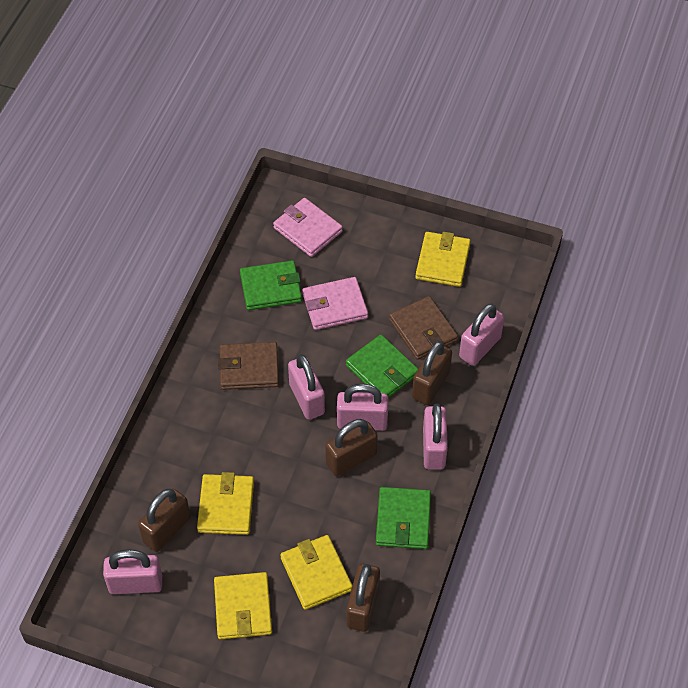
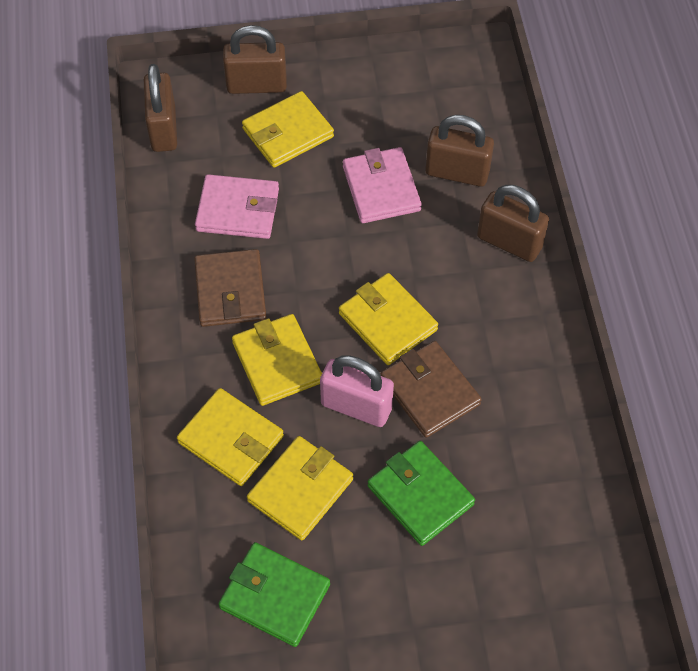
green wallet: [240,260,302,310] [346,335,418,398] [376,487,431,549] = 3 -> [219,542,330,647] [367,441,475,546] = 2
pink padlock: [103,550,162,594] [288,354,325,420] [337,384,388,431] [423,403,448,469] [459,303,504,366] = 5 -> [320,355,394,427] = 1
yellow wallet: [197,472,254,535] [214,572,272,639] [280,535,353,610] [415,232,471,287] = 4 -> [177,388,284,486] [232,314,322,406] [242,91,334,168] [247,436,353,541] [339,273,438,365] = 5

